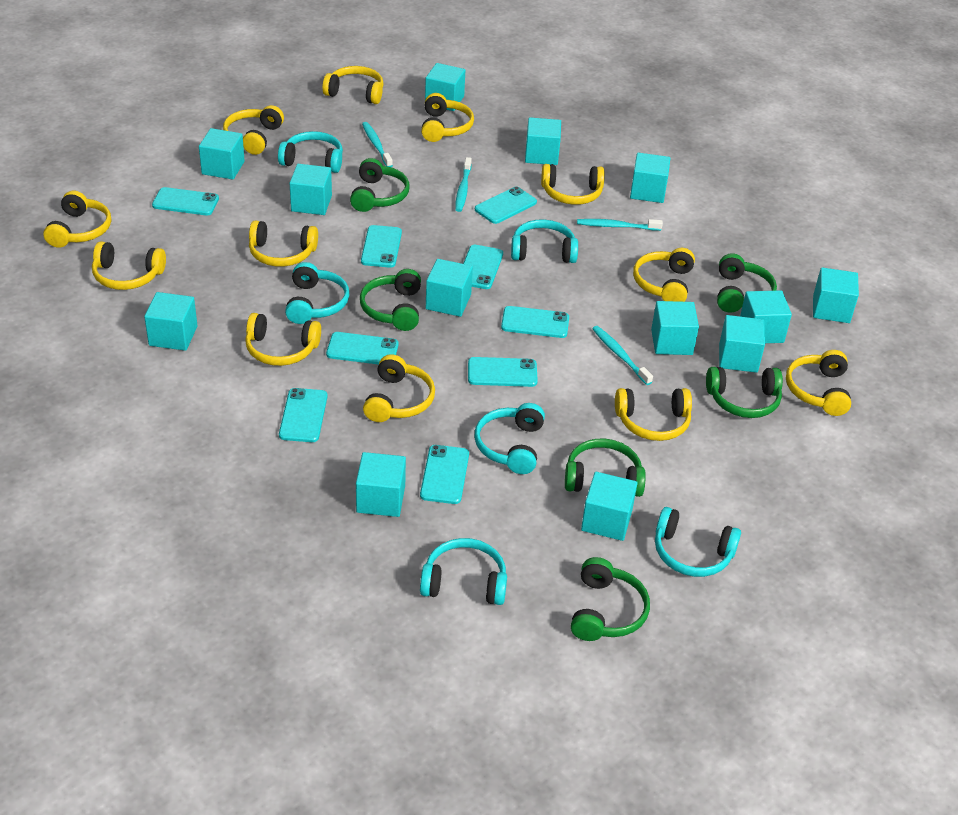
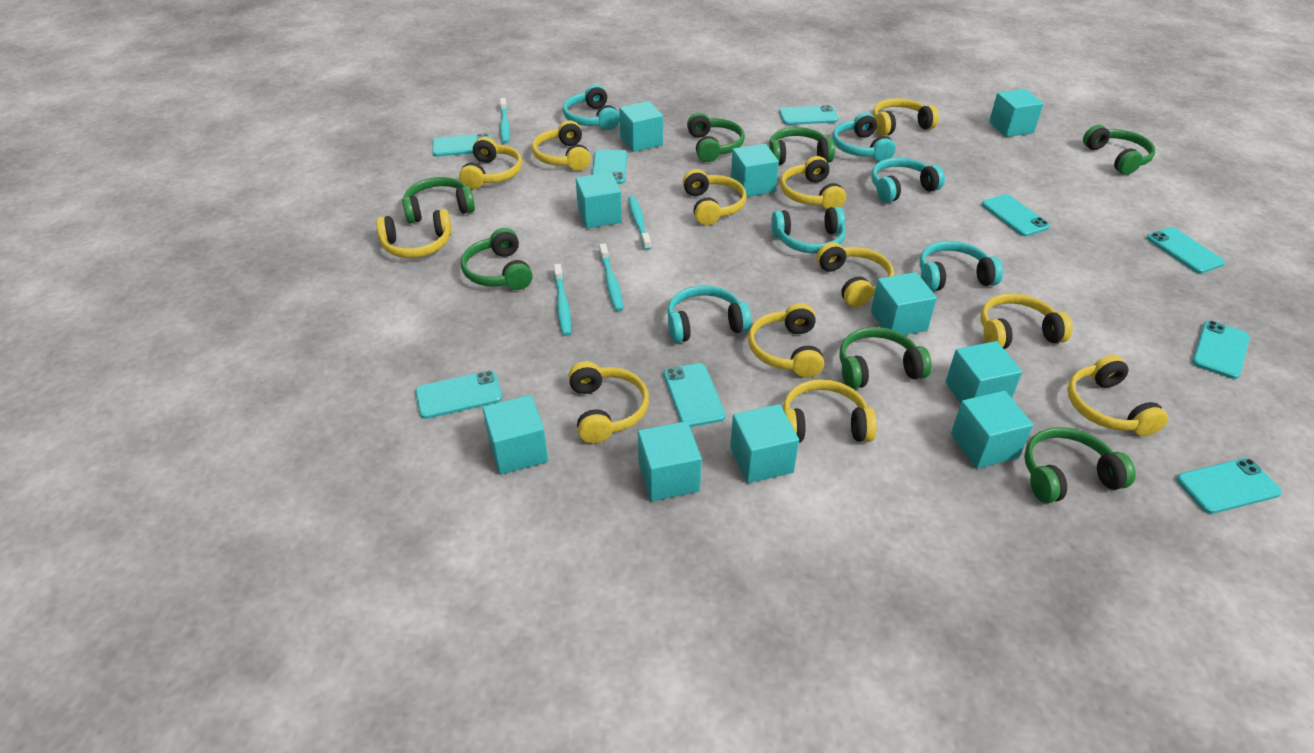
green headphones: [350,158,409,212] [360,269,421,331] [565,439,646,497] [571,557,650,641] [706,367,783,418] [717,253,777,313] = 6 -> [402,177,475,223] [461,228,533,290] [687,113,745,162] [769,127,835,165] [840,327,932,389] [1024,427,1136,503] [1083,125,1155,175] = 7
turquoise cube: [144,292,197,351] [199,128,245,180] [289,164,332,215] [356,452,406,517] [425,63,465,111] [426,259,473,317] [525,117,561,165] [581,472,637,541] [630,153,671,203] [651,301,699,355] [719,315,765,373] [740,290,792,343] [813,267,859,323] = 13 -> [482,395,548,475] [576,172,622,229] [619,101,663,152] [638,421,702,501] [730,404,799,483] [731,144,779,197] [871,272,937,335] [945,341,1022,403] [951,391,1033,469] [989,89,1043,137] = 10

